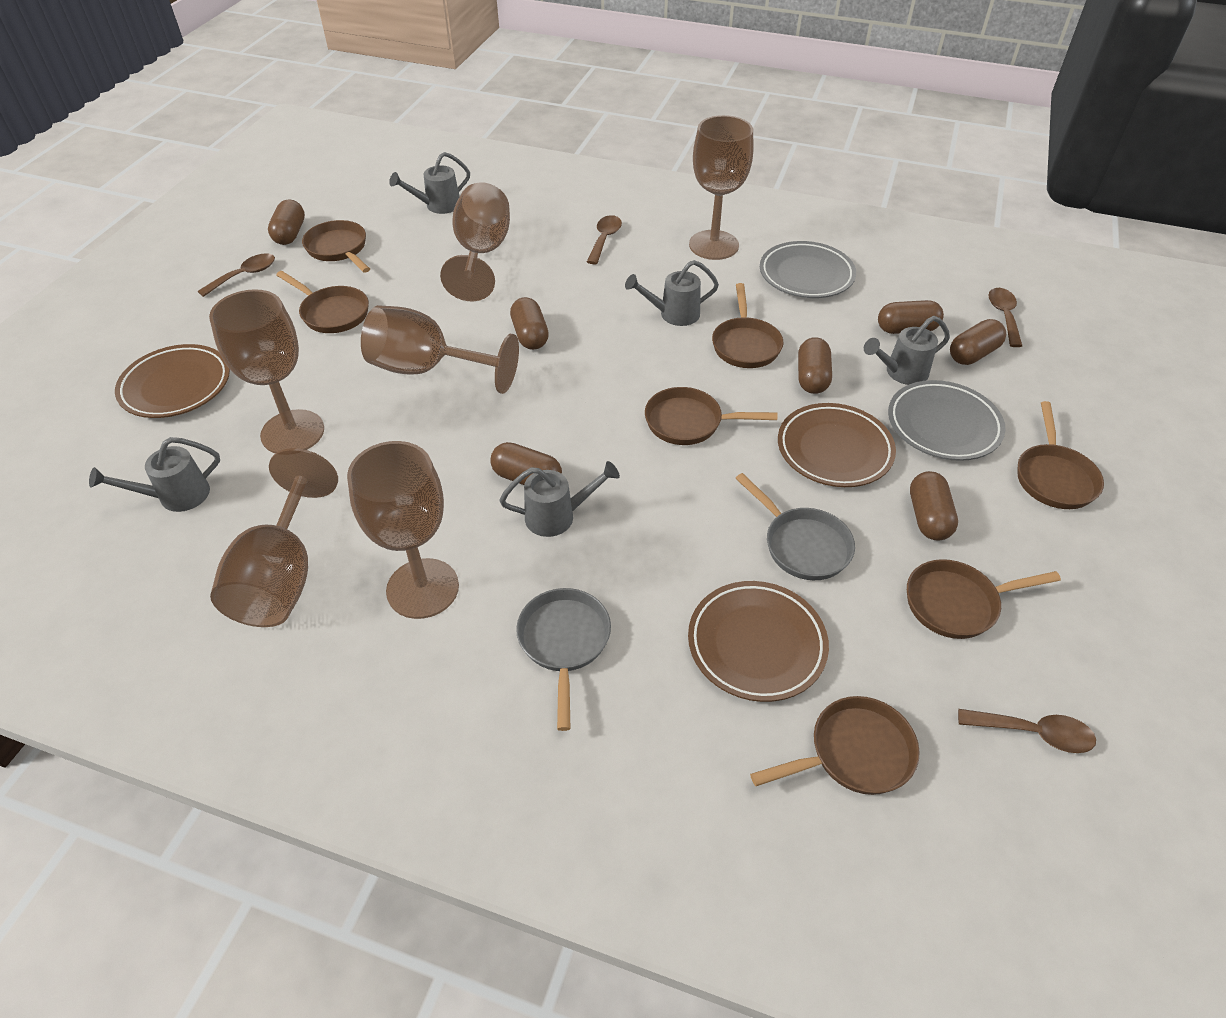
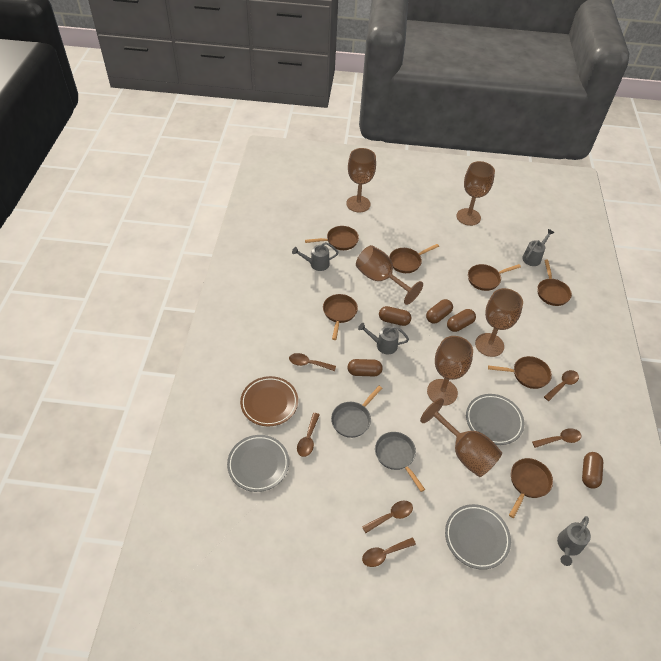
brown capsule: [268,199,305,245] [490,442,562,485] [510,297,549,350] [798,337,832,394] [878,300,944,334] [910,471,958,541] [950,319,1006,365] = 7 -> [347,359,383,376] [379,306,411,326] [426,299,453,323] [447,309,476,332] [582,452,603,489] = 5
brown plate: [115,344,230,418] [688,581,829,702] [778,403,896,487] = 3 -> [240,376,298,426] = 1
brown spoon: [197,253,275,297] [587,215,622,264] [958,709,1096,753] [989,288,1022,347] = 4 -> [289,353,336,371] [297,413,320,457] [362,501,413,533] [362,537,416,567] [532,428,582,448] [544,370,579,401] = 6
grey plate: [760,241,856,298] [888,380,1006,461] = 2 -> [227,435,289,492] [445,504,511,570] [466,394,524,445] = 3
grey watering can: [89,437,220,512] [389,152,470,214] [500,461,620,537] [625,260,719,326] [864,316,950,385] = 5 -> [292,242,339,271] [358,323,409,355] [522,229,554,266] [557,516,591,566] = 4

